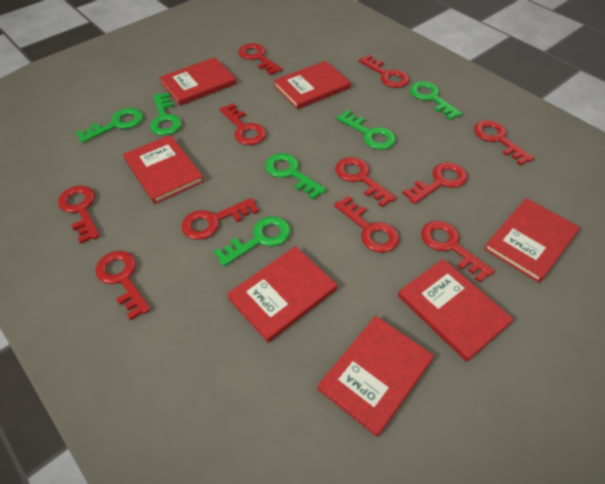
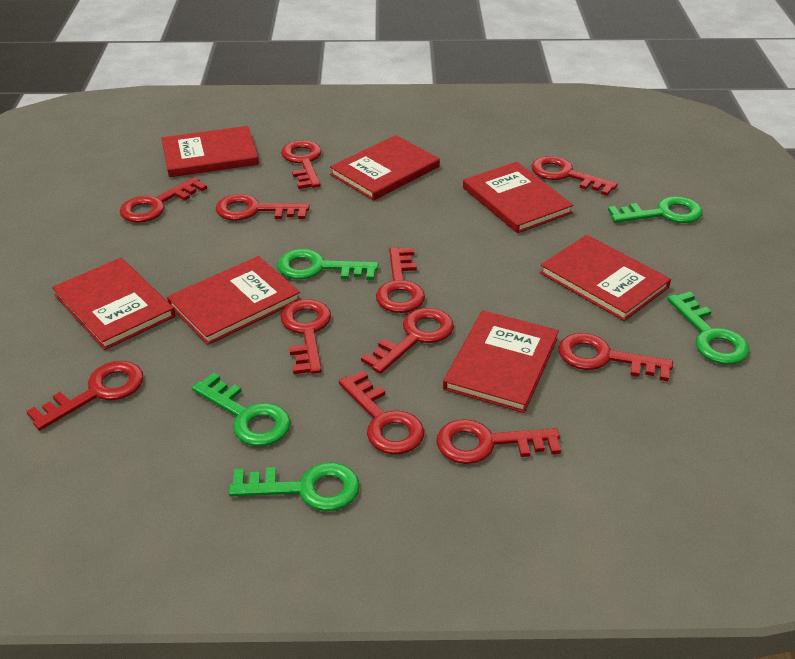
green key: [76,108,143,143] [150,93,182,136] [214,216,290,266] [265,153,326,200] [337,110,396,150] [410,81,462,120] = 6 -> [192,373,291,446] [229,462,360,511] [277,249,378,280] [608,196,702,223] [667,292,749,365] = 5

